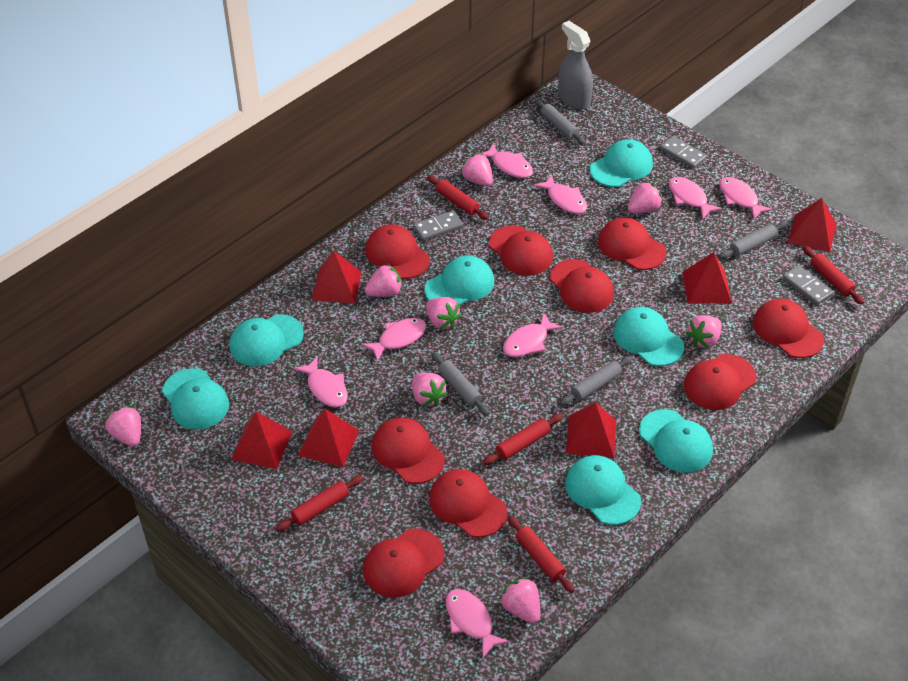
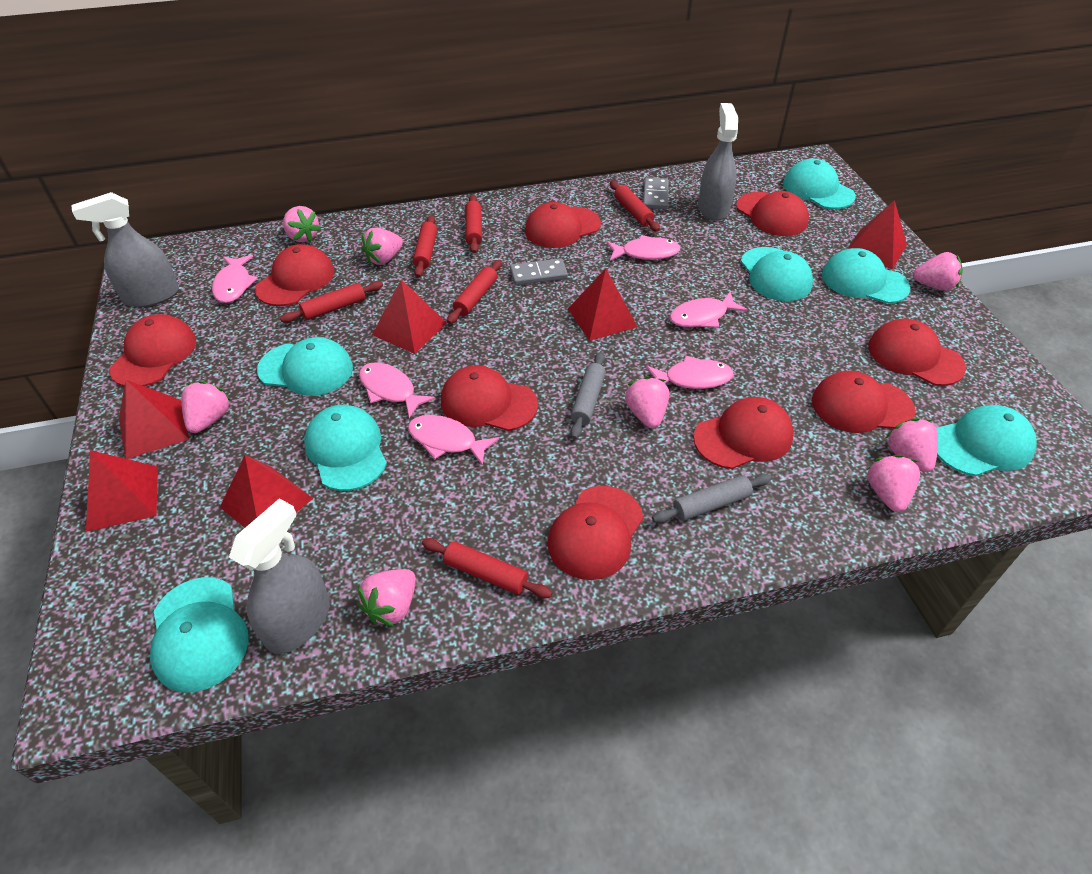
grey domino: [413,210,463,241] [660,136,707,169] [783,265,834,305] = 3 -> [510,258,568,285] [643,177,669,210] = 2
grey rolling pin: [431,352,489,416] [534,99,586,145] [560,356,633,406] [719,222,788,259] = 4 -> [571,352,606,439] [652,473,772,523] = 2
grey spray bottle: [558,21,593,110] = 1 -> [72,192,179,307] [229,498,330,654] [698,103,738,221] = 3
pink fish: [294,356,348,407] [362,318,426,362] [446,589,510,658] [479,143,533,178] [503,313,563,357] [533,175,587,214] [669,177,722,219] [719,177,773,219] = 8 -> [212,255,258,303] [359,362,435,418] [408,415,499,465] [607,235,681,261] [646,356,734,389] [670,292,748,328] = 6
red rolling pin: [276,475,363,532] [427,175,489,220] [483,414,563,465] [508,515,575,593] [803,246,864,305] = 5 -> [280,281,383,323] [413,215,437,278] [422,538,552,599] [447,260,502,324] [465,195,482,253] [610,181,660,232] = 6

